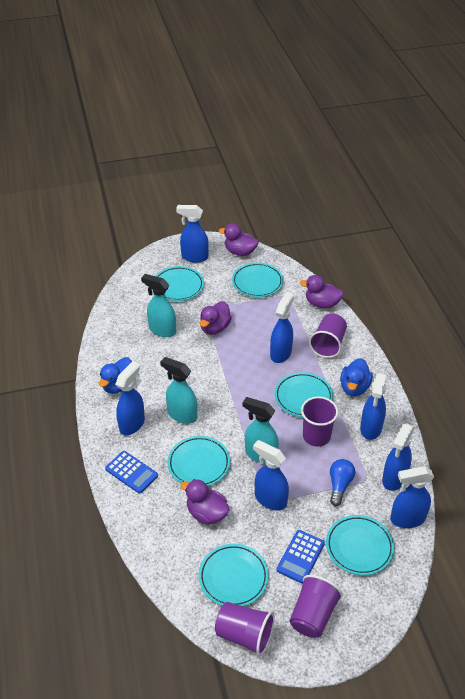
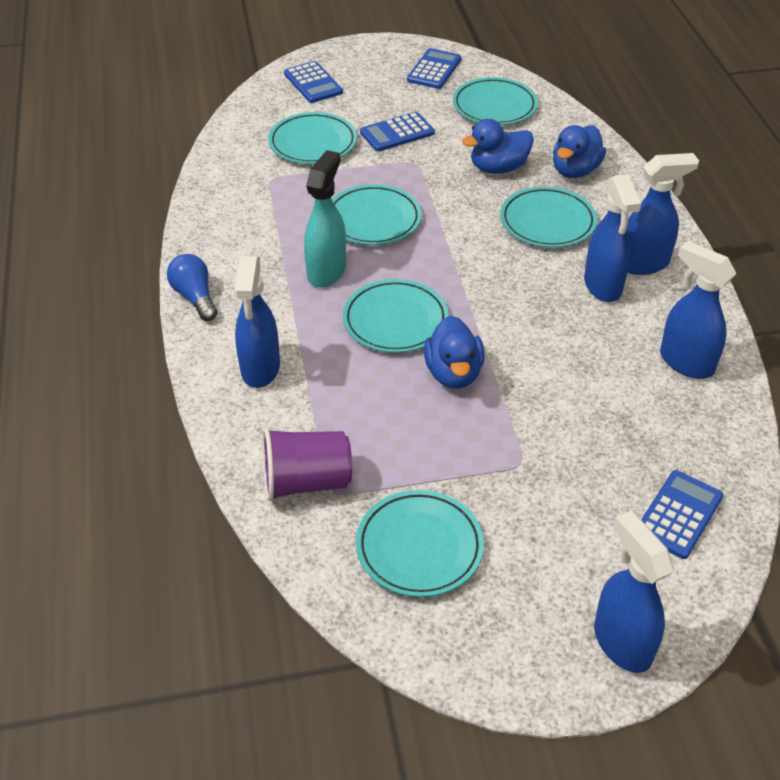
blue calculator: [105,451,158,494] [276,530,325,584] = 2 -> [284,61,343,103] [360,112,435,152] [407,48,461,89] [641,470,723,559] = 4
blue duck: [99,357,132,394] [340,358,373,396] = 2 -> [424,316,484,389] [462,119,534,174] [553,125,606,178] = 3
blue spray bottle: [115,361,145,435] [176,205,209,263] [253,440,289,511] [270,292,294,363] [360,373,386,440] [382,423,415,491] [390,466,434,528] = 7 -> [234,256,280,388] [584,174,641,302] [594,511,674,673] [627,153,699,275] [660,241,737,379] = 5
purple cup: [215,602,275,656] [290,575,343,638] [301,396,338,447] [309,314,347,358] = 4 -> [263,428,352,501] = 1
purple duck: [180,479,230,525] [200,301,232,335] [219,223,259,256] [300,275,344,308] = 4 -> none = 0
turquoise spray bottle: [141,274,176,337] [160,357,197,424] [243,397,279,464] = 3 -> [304,150,346,288] = 1

